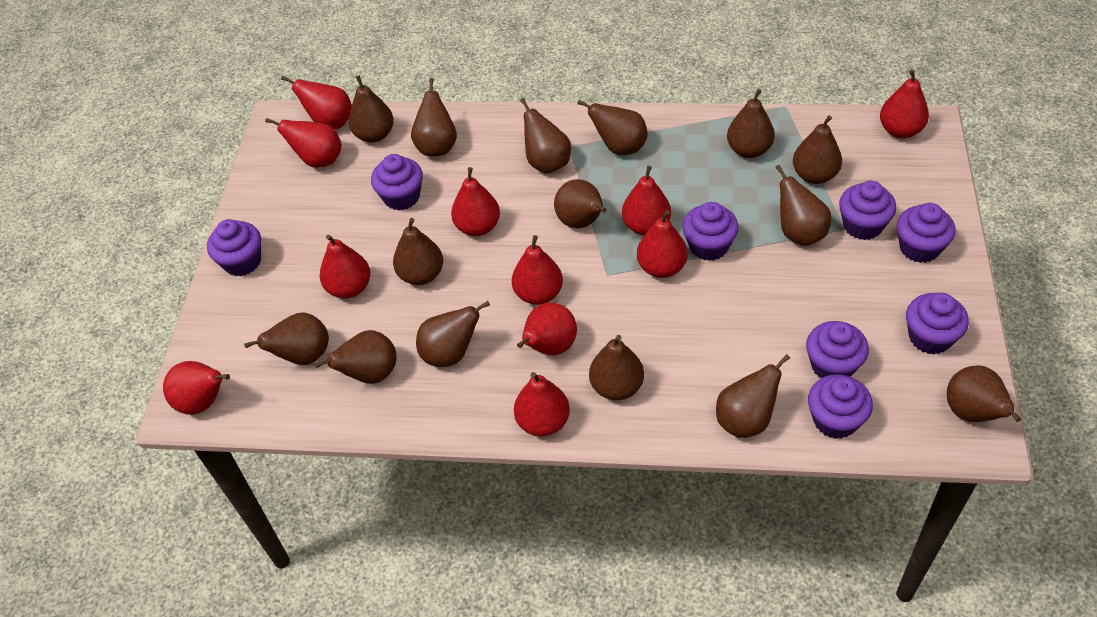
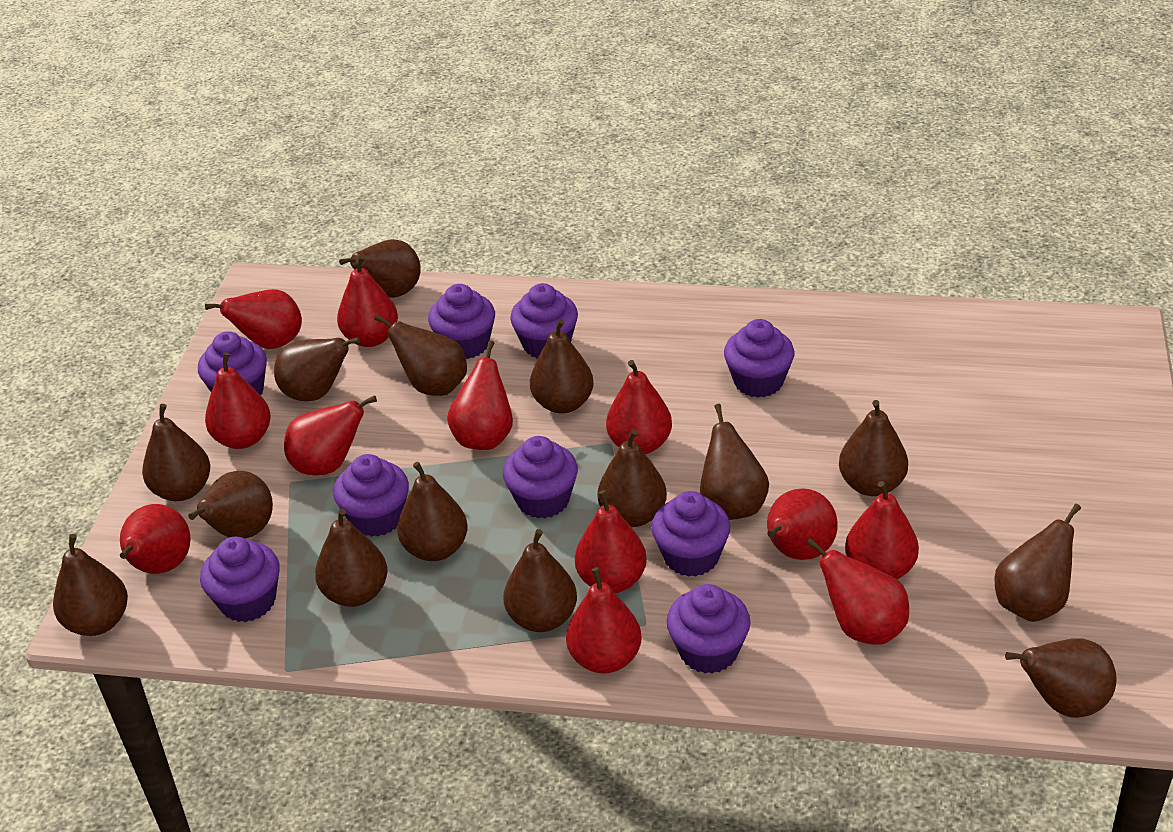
purple cupcake: [207,219,261,276] [371,154,423,211] [682,202,739,261] [806,321,869,378] [808,374,873,439] [839,181,896,240] [897,203,956,263] [906,293,969,354] = 8 -> [198,331,267,395] [200,537,280,622] [333,454,409,537] [428,284,495,359] [503,436,578,518] [510,283,578,358] [651,491,730,577] [666,584,751,674] [724,319,795,398] = 9
red pear: [163,361,230,415] [265,118,342,168] [281,76,352,129] [320,235,370,298] [451,167,500,236] [512,235,563,305] [514,372,570,436] [517,302,577,355] [622,166,671,235] [637,210,688,278] [880,69,929,138] = 11 -> [120,504,191,574] [205,289,302,349] [205,352,271,449] [284,395,377,475] [337,255,398,347] [447,340,513,450] [566,567,642,673] [575,490,647,593] [606,360,672,454] [767,488,838,560] [806,538,909,645] [845,481,919,579] = 12

